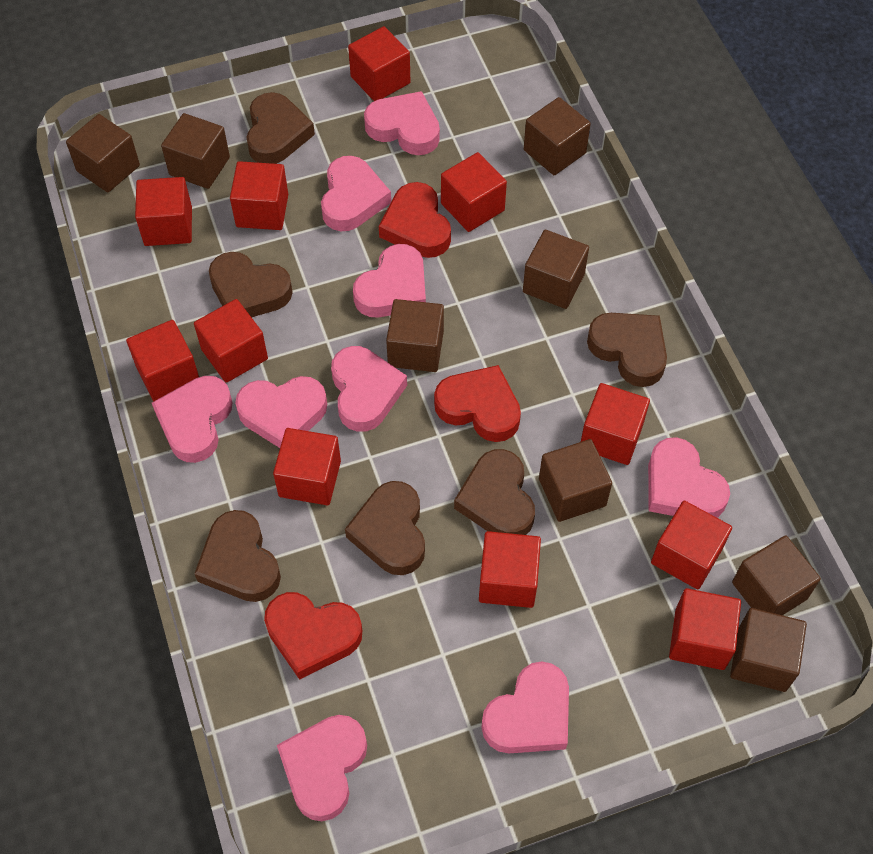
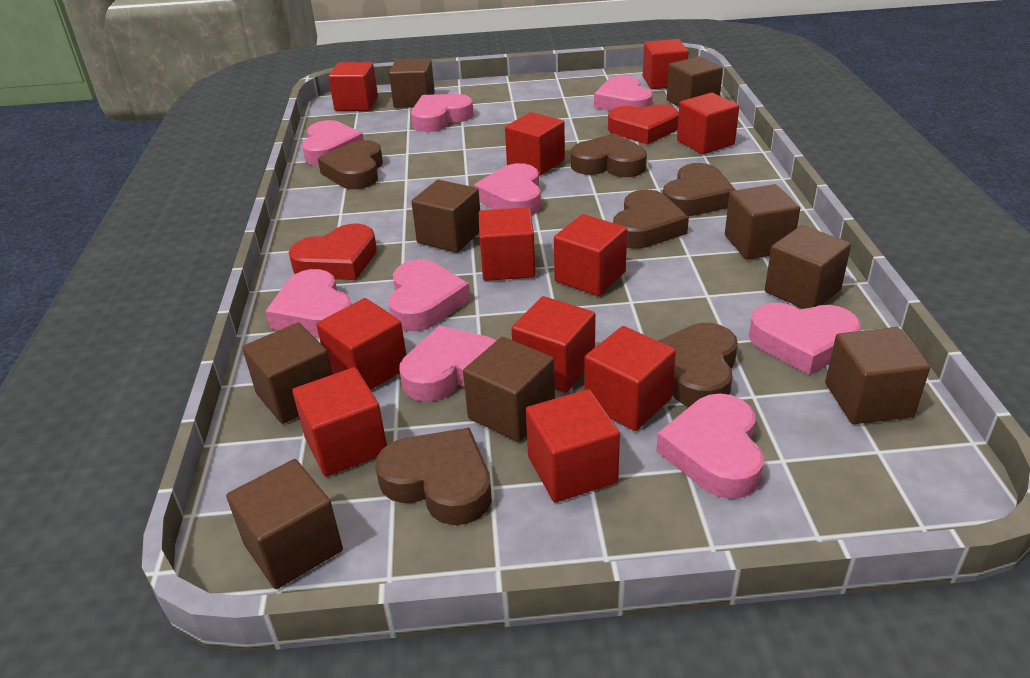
brown cube: [66,114,140,193] [161,113,230,189] [386,299,444,372] [523,230,589,309] [524,97,591,175] [539,439,612,522] [730,608,807,692] [732,535,821,615] = 8 -> [226,459,343,589] [242,322,333,424] [389,58,435,108] [411,180,480,253] [463,337,555,442] [667,56,723,107] [725,184,800,260] [765,225,851,309] [825,327,930,424] = 9
red heart: [264,592,362,680] [379,182,451,258] [434,365,521,442] = 3 -> [289,224,377,280] [608,104,679,144] = 2

